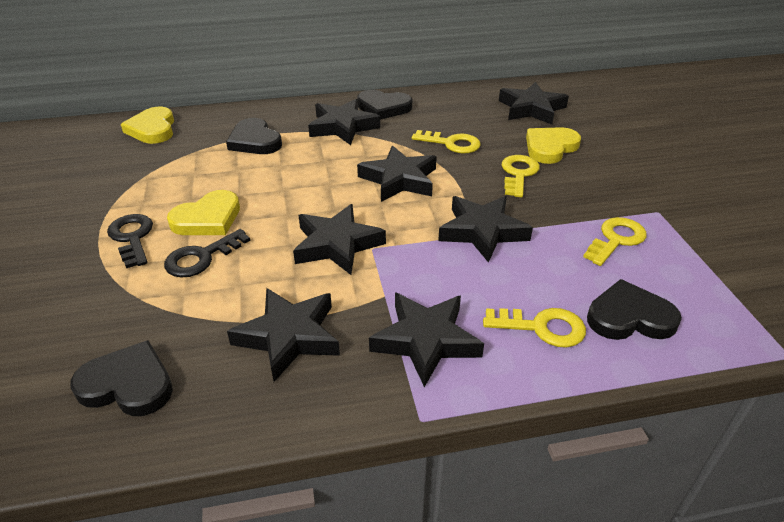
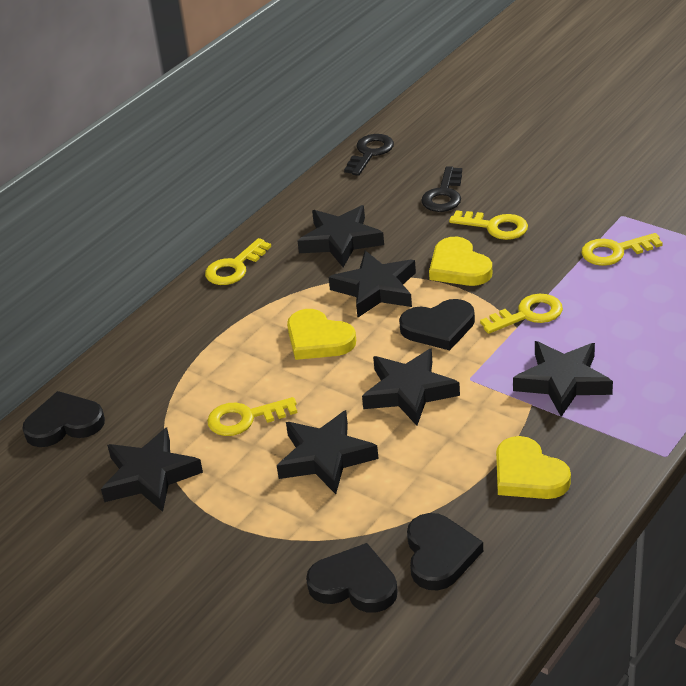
black star: [227,288,340,382] [293,204,386,275] [308,99,380,145] [357,146,437,202] [369,292,484,387] [438,196,533,263] [499,82,569,125] = 7 -> [101,427,203,512] [277,410,379,494] [298,205,384,267] [328,251,416,318] [362,348,460,426] [513,341,613,417] = 6
yellow key: [412,130,481,154] [483,308,586,348] [502,155,540,198] [583,217,647,266] = 4 -> [205,238,271,285] [207,397,297,436] [449,210,528,240] [480,294,563,334] [581,233,663,266] = 5

